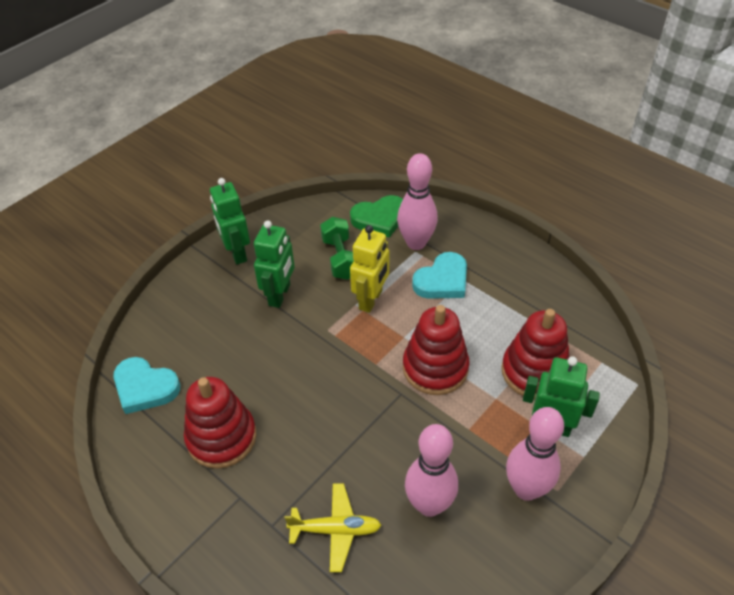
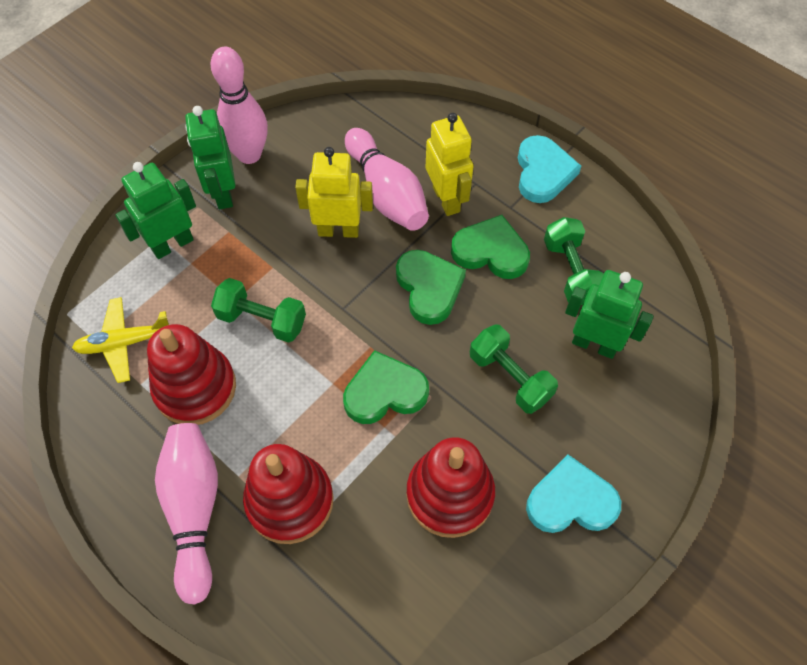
green dumbbell: [320,217,354,280] = 1 -> [211,278,306,343] [470,324,558,414] [544,217,603,305] = 3
green heart: [350,195,403,238] = 1 -> [343,350,429,424] [396,250,466,325] [451,215,530,279] = 3
yellow robot: [350,225,389,313] = 1 -> [295,147,373,238] [426,113,473,216] = 2

